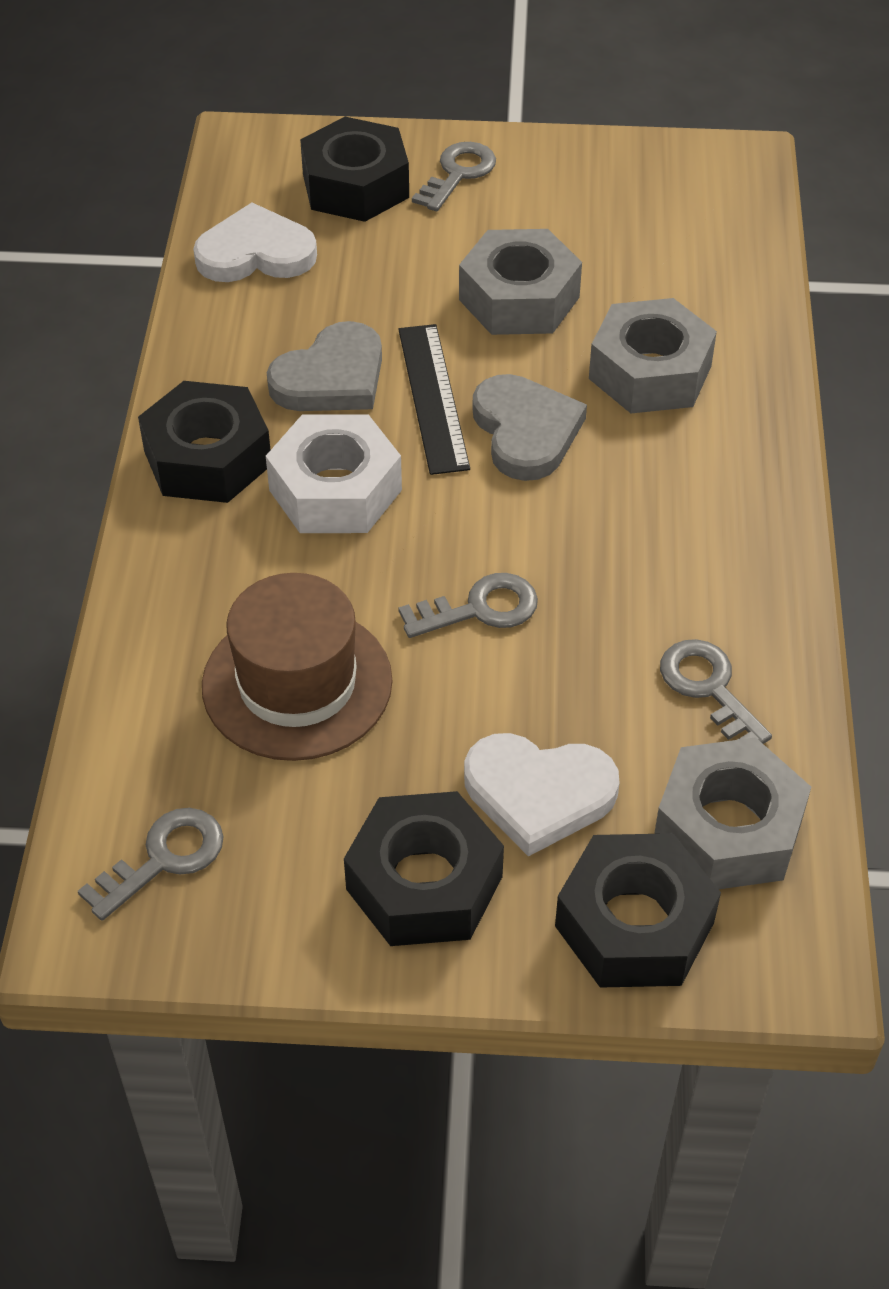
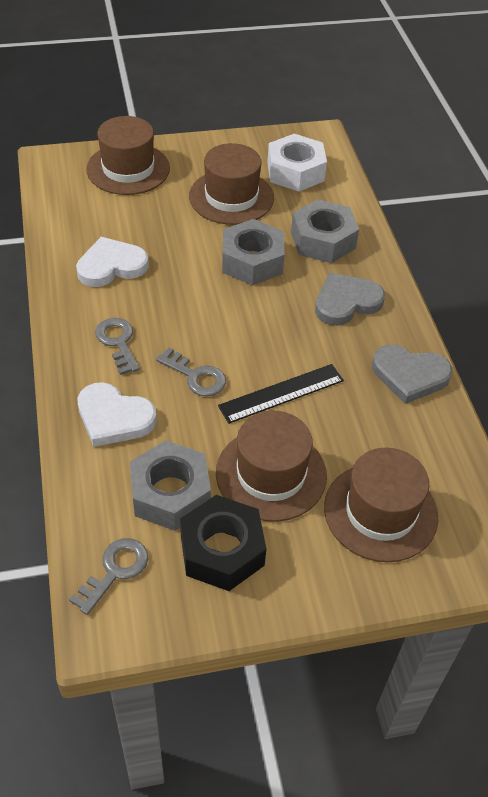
black nut: [138,381,270,503] [300,117,409,222] [344,791,504,946] [555,833,721,988] = 4 -> [180,495,266,591] = 1
brown hat: [202,573,392,761] = 1 -> [86,116,170,195] [189,143,274,225] [216,411,327,522] [324,448,439,562] = 4
grey key: [78,808,224,921] [398,573,538,638] [412,142,496,211] [660,639,772,744] = 4 -> [69,538,148,615] [95,318,140,375] [156,347,226,396] = 3

